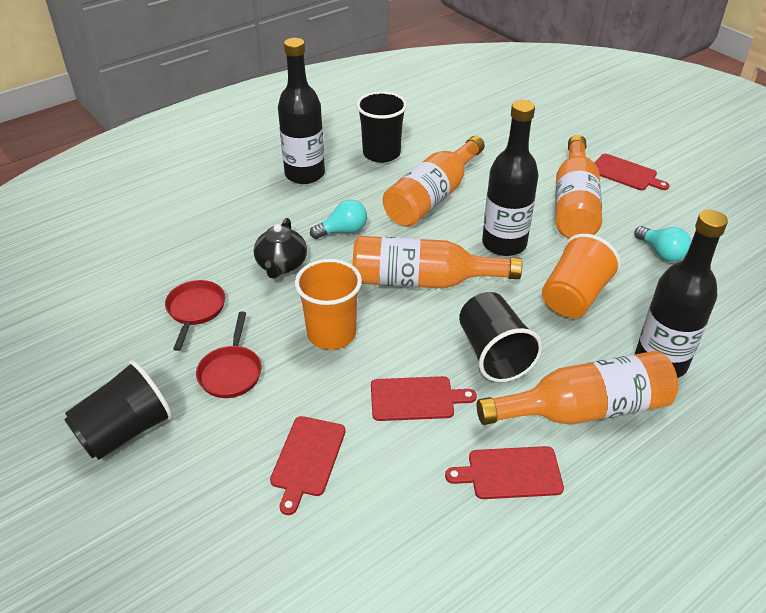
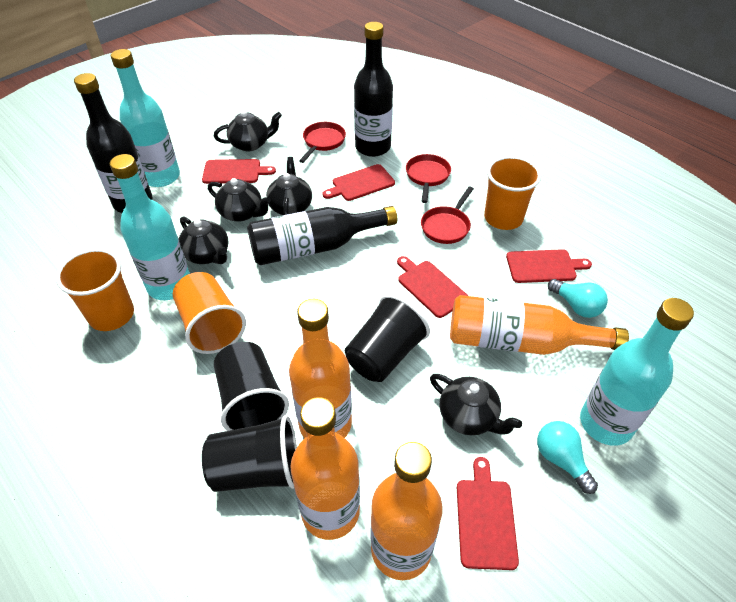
black teapot: [254,218,307,278] = 1 -> [179,217,228,264] [208,178,271,222] [214,110,282,152] [266,157,312,215] [430,374,522,435] = 5
orange cup: [295,259,362,350] [542,234,621,318] = 2 -> [56,249,134,331] [173,272,246,354] [484,156,541,230] = 3
red cutting board: [270,416,346,515] [371,376,477,421] [445,446,564,499] [594,154,670,190] = 4 -> [202,159,276,184] [322,164,395,201] [397,256,468,318] [457,457,519,570] [506,249,592,283] = 5
red pan: [165,280,225,351] [196,312,262,398] = 2 -> [299,122,346,163] [406,154,451,203] [421,186,474,244] = 3
turquoise bottle: none = 0 -> [110,154,190,300] [111,49,180,187] [580,298,694,446] = 3

